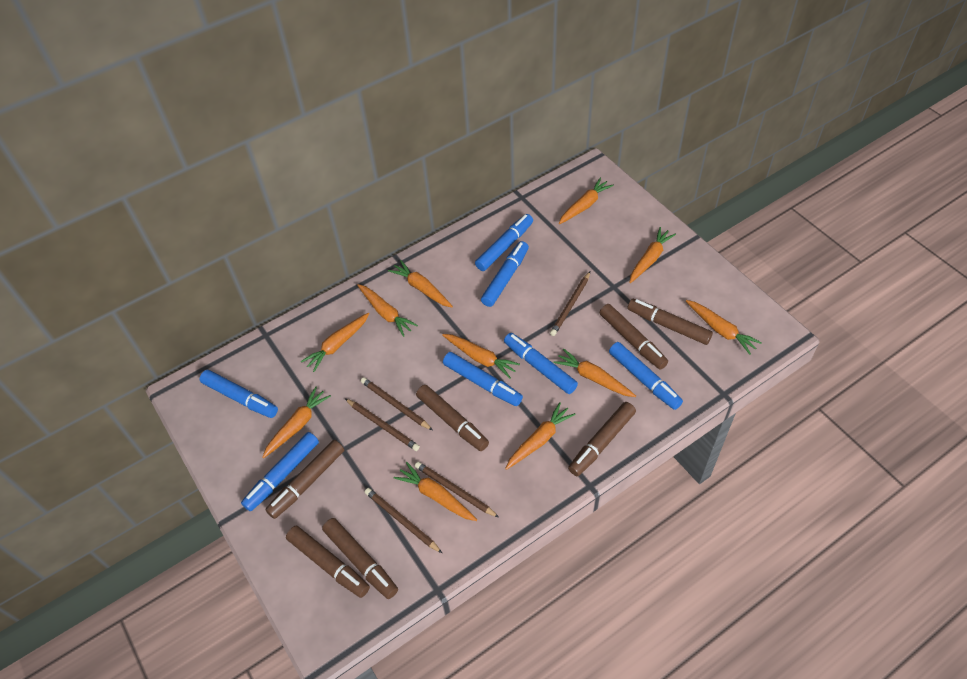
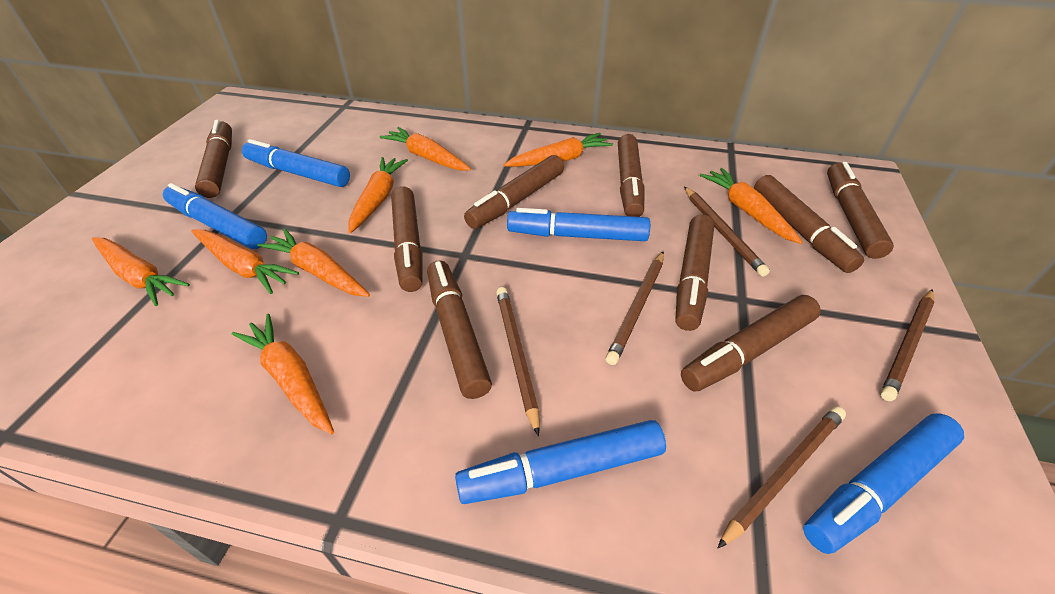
blue marker: [199,370,278,418] [241,432,319,511] [443,352,523,406] [475,214,533,271] [481,241,529,307] [504,333,578,394] [609,342,683,410] = 7 -> [163,183,267,249] [242,139,350,187] [455,420,666,504] [507,208,650,241] [803,414,964,554] = 5
brown marker: [265,440,344,519] [286,526,370,598] [322,518,398,599] [416,385,489,451] [568,402,636,476] [599,304,668,370] [628,299,713,345] = 7 -> [195,120,232,198] [391,186,423,292] [427,260,492,399] [464,155,564,229] [618,134,645,217] [675,214,715,331] [681,295,821,392] [754,175,864,273] [827,162,894,259] = 9
orange carrot: [262,387,331,458] [301,313,370,372] [357,284,418,337] [388,260,453,307] [394,462,477,521] [442,334,520,379] [505,402,576,470] [553,349,636,397] [559,177,614,224] [629,227,676,283] [686,300,762,355] = 11 -> [92,237,190,306] [191,230,299,294] [232,313,334,435] [258,228,370,297] [349,157,408,233] [380,127,471,171] [504,133,613,167] [700,168,803,244] = 8

